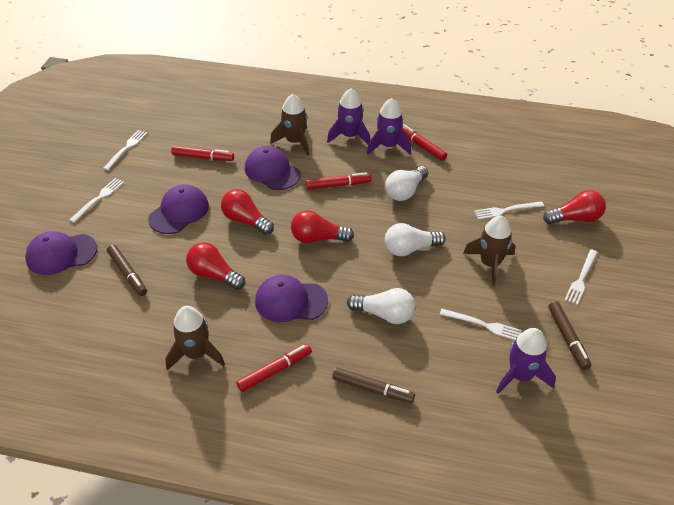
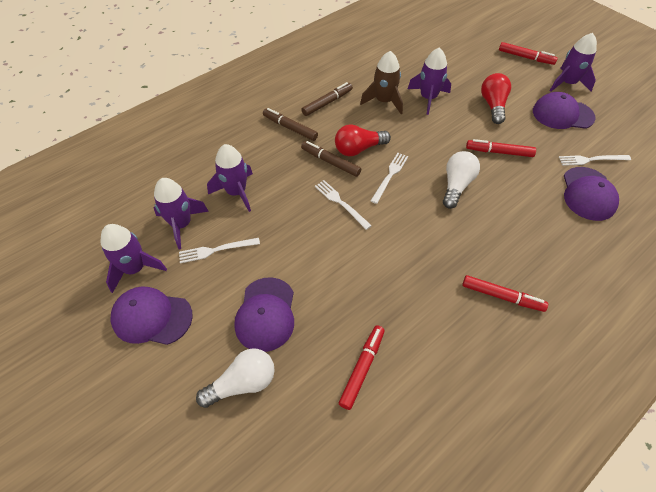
brown rocket: [165,306,225,371] [270,94,309,156] [463,215,515,287] = 3 -> [360,51,403,114] = 1
purple rocket: [327,88,370,144] [367,98,411,155] [496,328,556,394] = 3 -> [100,224,167,293] [153,178,209,249] [207,144,253,212] [408,48,451,115] [550,33,597,92] = 5
red light bulb: [186,242,245,290] [221,189,274,235] [291,210,354,243] [543,190,606,224] = 4 -> [335,124,391,156] [481,73,511,124] = 2
white fork: [69,178,124,223] [103,130,147,170] [440,309,522,340] [474,201,544,219] [565,249,598,305] = 5 -> [179,238,260,263] [315,180,372,230] [371,153,408,204] [559,155,631,166] = 4
white light bulb: [347,288,415,324] [385,166,428,201] [385,223,446,256] = 3 -> [196,348,275,408] [443,151,480,209] = 2

